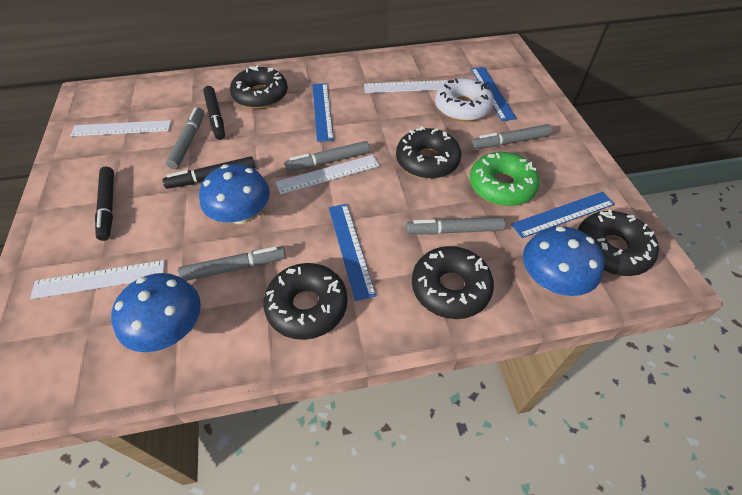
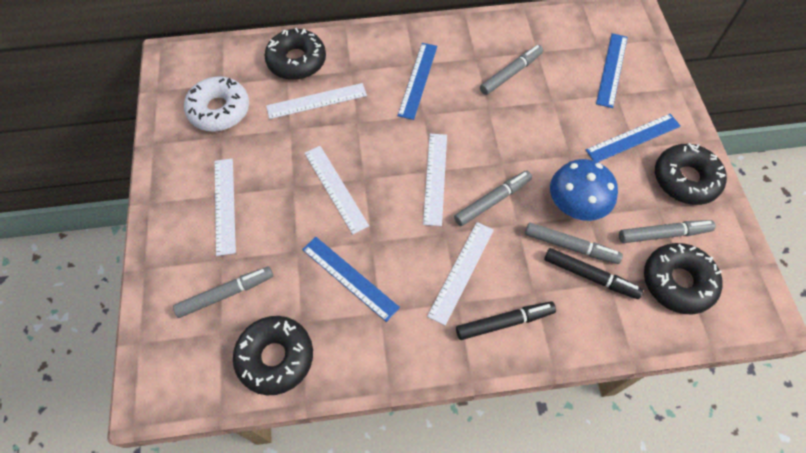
black donut: [230,65,288,109] [263,263,348,340] [396,126,461,179] [412,246,494,319] [578,209,659,276] = 5 -> [233,316,313,395] [264,28,326,80] [644,243,723,314] [655,143,727,205] = 4
black marker: [95,167,114,241] [163,156,255,189] [203,86,225,140] = 3 -> [456,301,556,340] [544,248,643,299] = 2
blue mushroom: [111,273,201,352] [199,164,270,224] [523,226,604,296] = 3 -> [550,159,618,221] = 1
green donut: [470,152,540,206] = 1 -> none = 0
white ruler: [30,260,165,299] [70,120,171,137] [275,155,380,195] [364,80,449,93] = 4 -> [215,159,236,256] [266,83,367,119] [305,146,369,235] [423,134,447,226] [427,222,494,326] = 5

